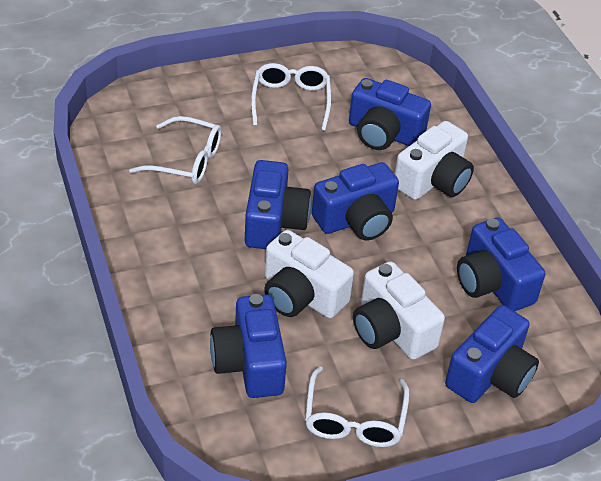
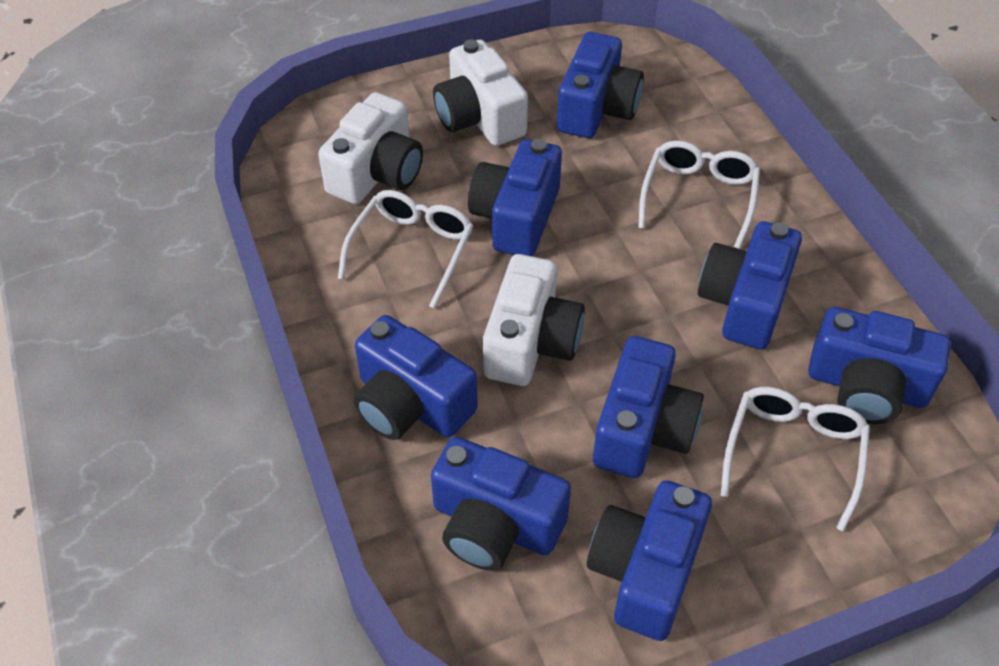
blue camera: [210,294,287,398] [245,160,311,249] [312,162,399,240] [349,78,431,150] [445,305,539,403] [457,218,545,311] = 6 -> [354,315,478,440] [431,437,571,571] [468,139,562,257] [557,32,644,138] [587,480,712,641] [593,336,704,478] [698,221,802,349] [808,307,950,424] = 8

